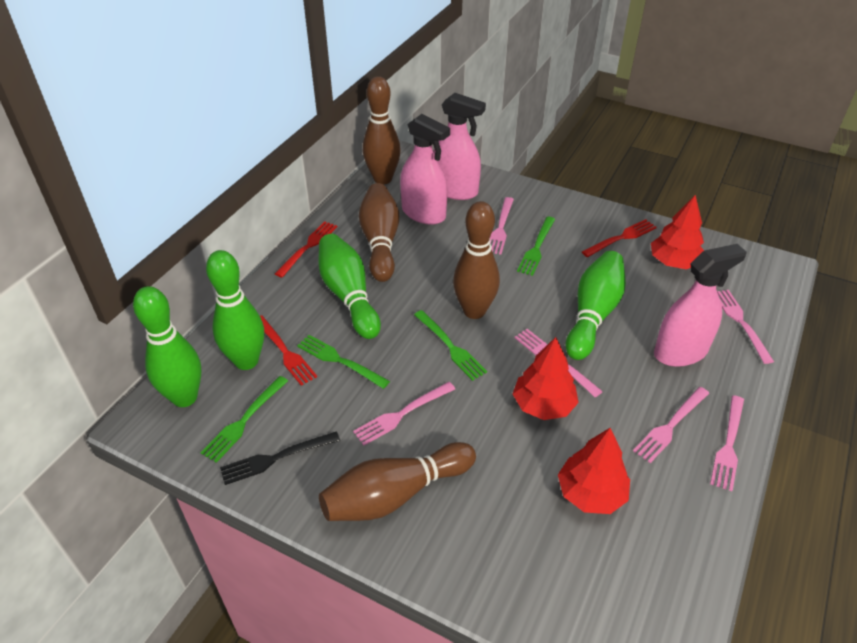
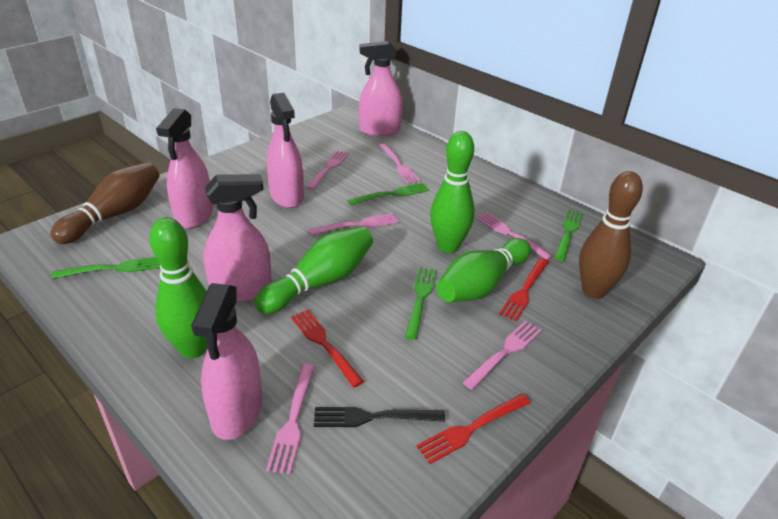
brown bowling pin: [319,442,476,521] [359,183,399,282] [363,76,401,184] [453,201,500,319] = 4 -> [50,162,159,244] [579,171,643,299] = 2
pink spray bottle: [400,114,450,225] [433,93,486,200] [654,244,747,367] = 3 -> [156,108,213,229] [191,283,263,440] [203,174,272,302] [267,93,304,208] [359,41,403,136] = 5
red tree: [513,337,579,420] [558,428,630,514] [651,195,704,269] = 3 -> none = 0

